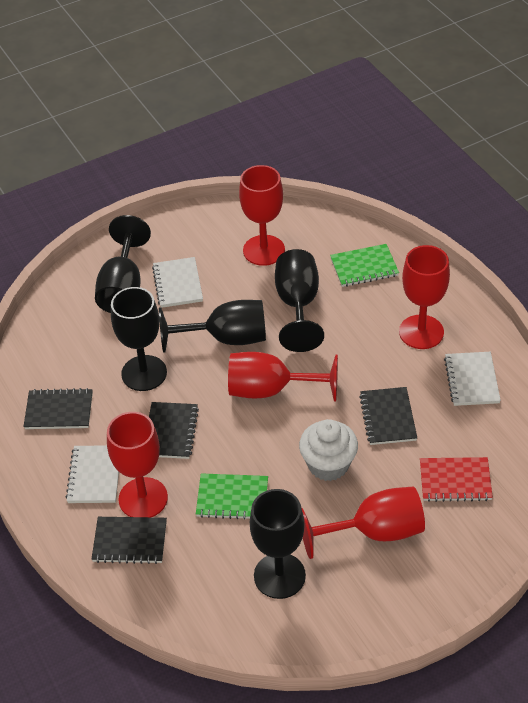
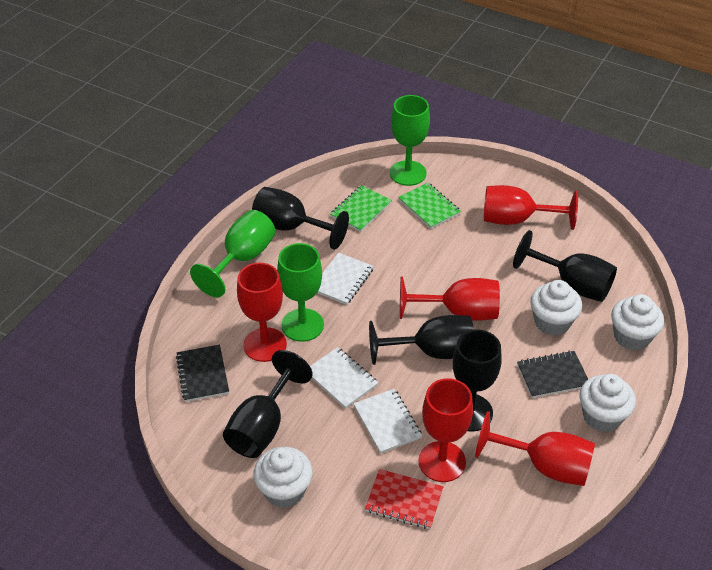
black notebook: [23,388,93,429] [92,517,167,564] [149,402,199,459] [359,387,417,445] = 4 -> [176,345,229,402] [517,351,588,398] = 2
green goblet: none = 0 -> [190,210,276,297] [277,243,324,342] [390,95,430,186] = 3
white cupcake: [299,419,358,481] = 1 -> [254,447,313,508] [530,280,582,336] [579,374,636,432] [611,294,664,351] = 4

